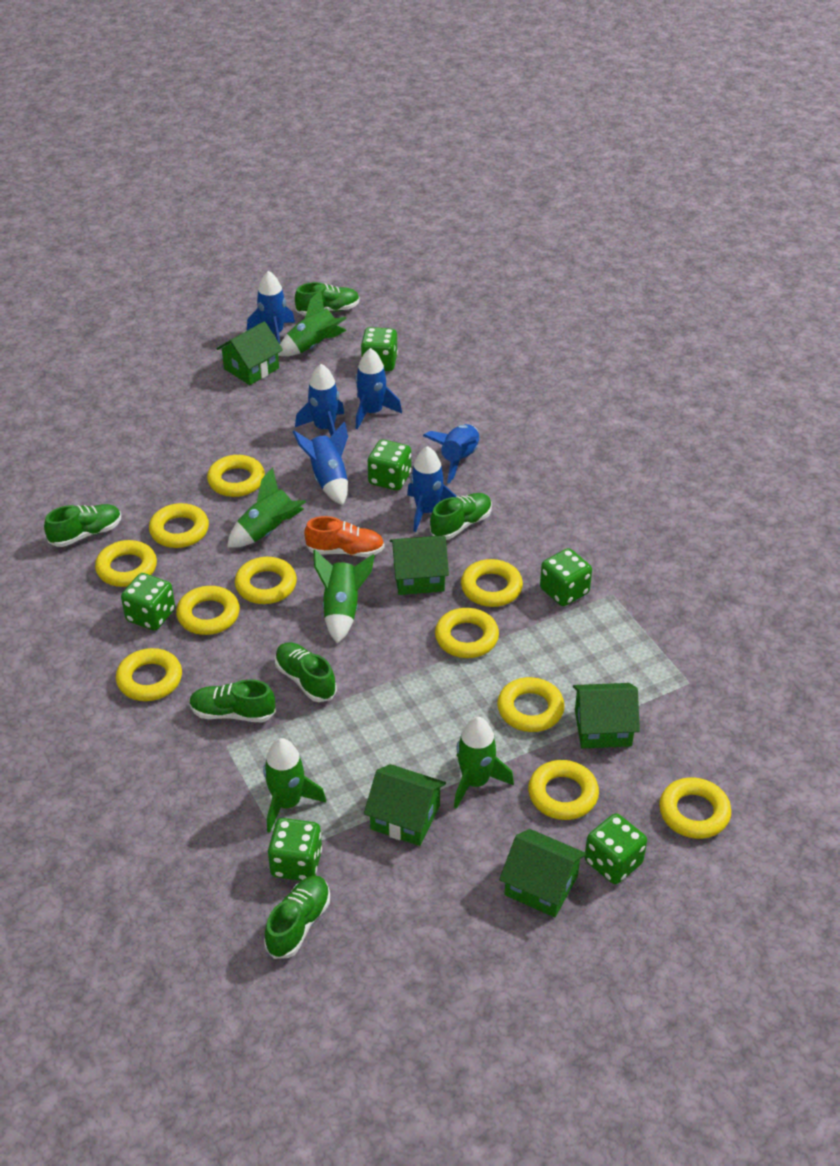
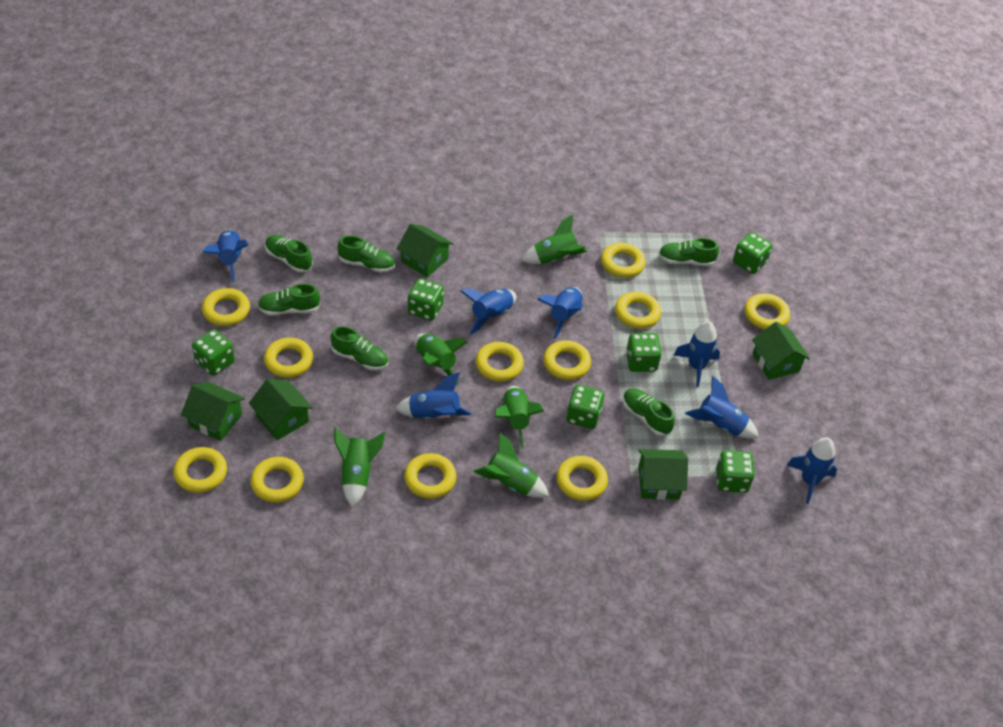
blue rocket: [247,271,295,344] [293,422,348,505] [295,364,344,436] [355,348,402,429] [407,446,457,532] [423,424,479,484] = 6 -> [203,230,248,283] [395,372,472,419] [460,288,516,334] [537,287,583,339] [674,321,720,387] [685,376,759,439] [787,437,837,504] = 7
orange shoe: [304,516,384,557] = 1 -> none = 0

